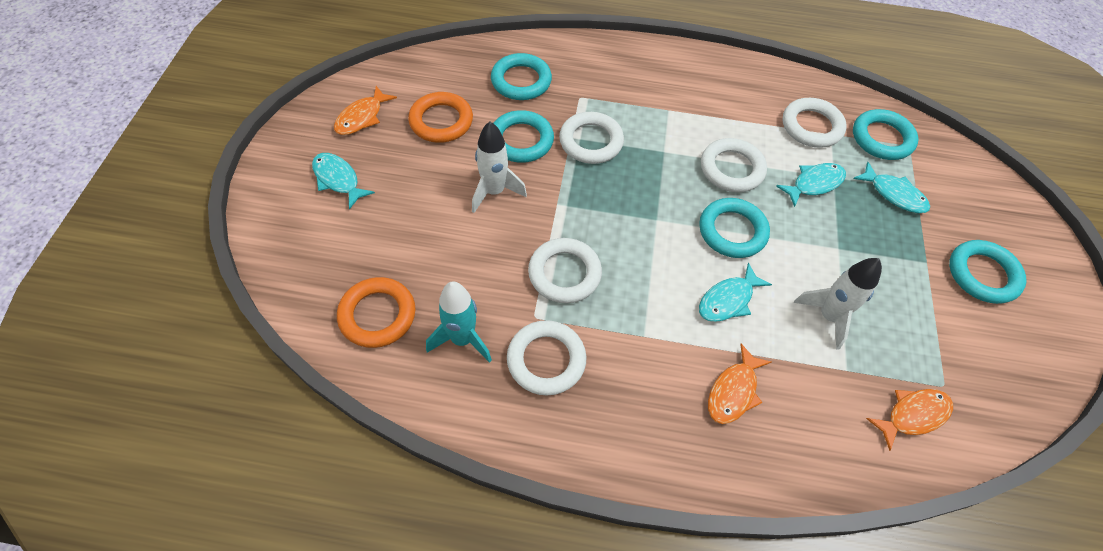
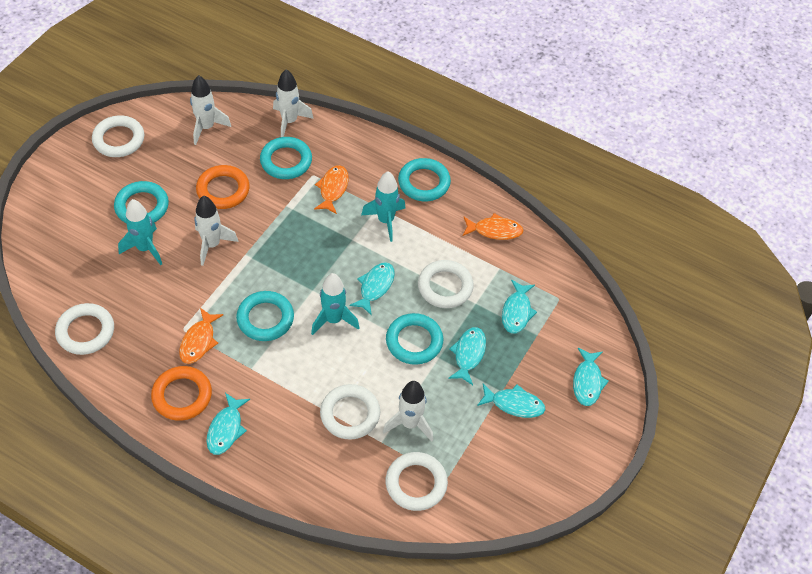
turquoise fish: [312,153,375,210] [699,263,772,322] [776,163,846,207] [853,162,930,213] = 4 -> [206,393,250,455] [349,262,395,316] [448,327,486,385] [477,384,545,418] [502,279,537,334] [573,348,609,406] = 6
turquoise rocket: [426,281,492,363] = 1 -> [118,199,162,265] [311,273,360,335] [361,171,406,242] = 3
white rocket: [472,122,527,213] [794,258,882,349] = 2 -> [190,75,231,145] [194,196,238,266] [273,69,314,137] [383,381,433,442] = 4

